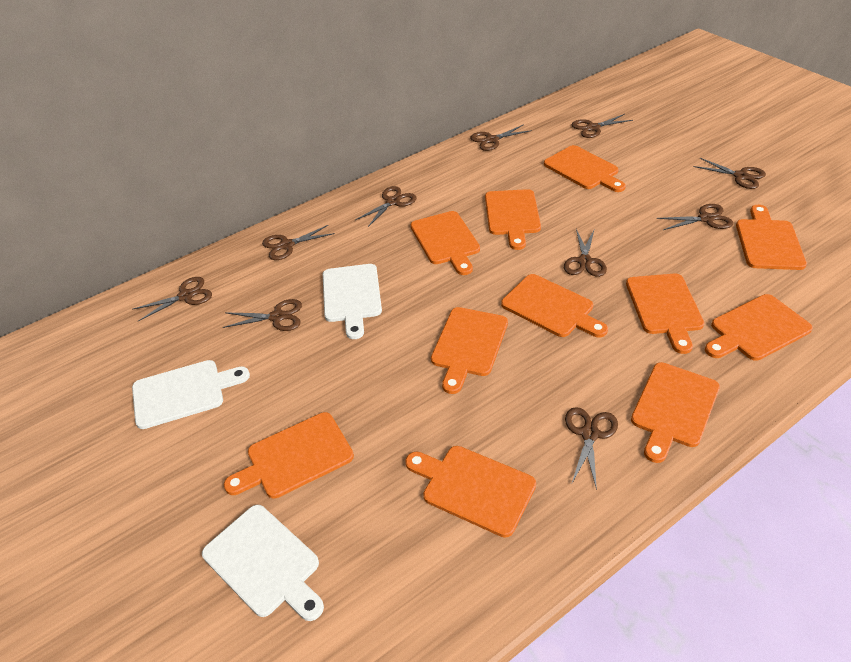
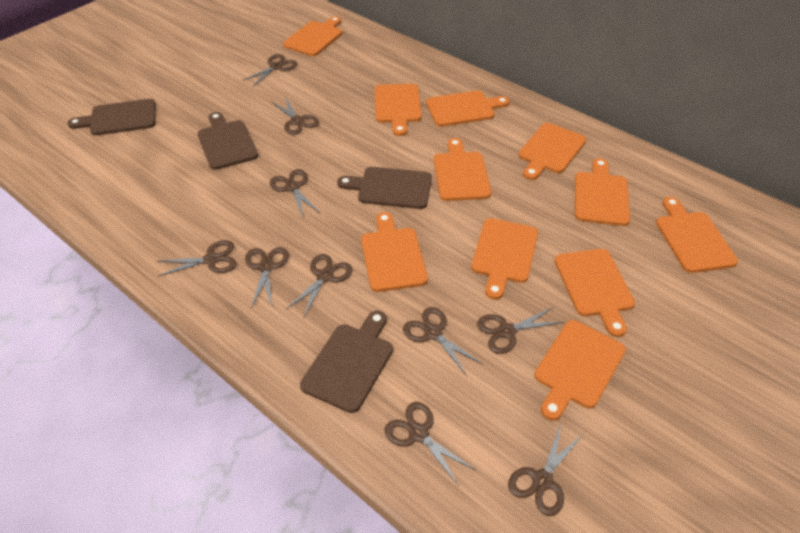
brown cutting board: none = 0 -> [68,99,156,135] [197,112,258,170] [300,310,393,413] [337,167,432,209] = 4
white cutting board: [132,360,250,429] [202,505,324,621] [323,264,382,339] = 3 -> none = 0

